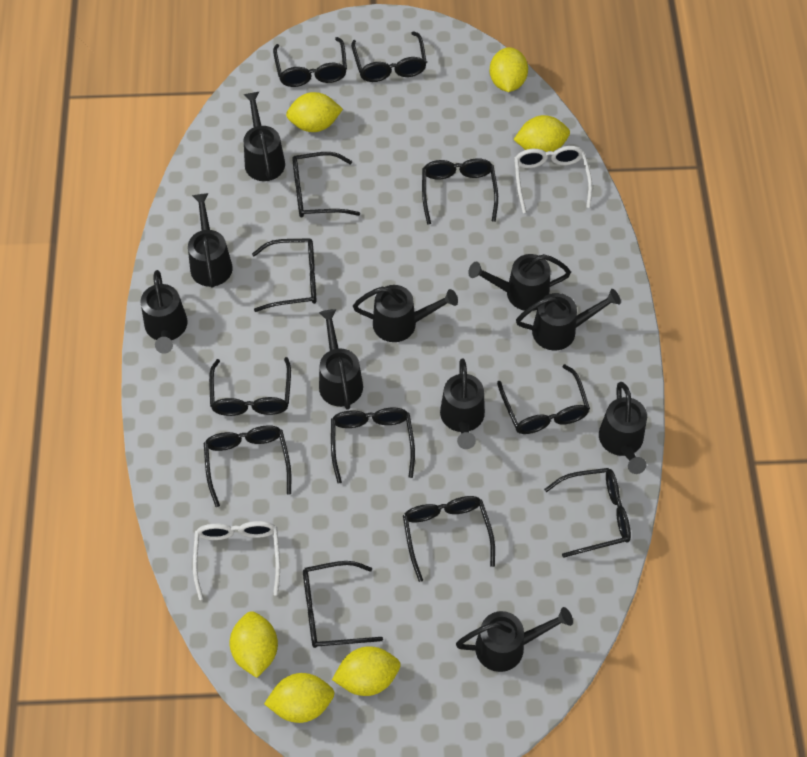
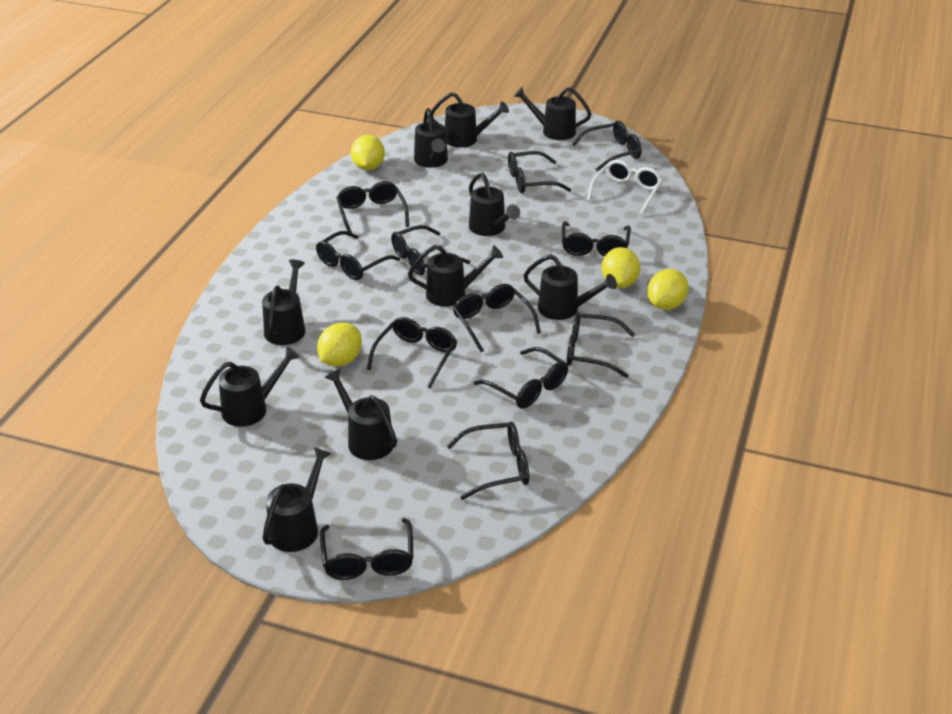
white glasses: [193,521,280,600] [514,146,592,213] = 2 -> [587,160,663,215] = 1
yellow lemon: [230,611,278,678] [264,673,335,723] [286,92,343,132] [332,646,401,696] [490,47,528,92] [513,115,570,152] = 6 -> [317,323,362,366] [351,135,385,170] [602,247,640,288] [647,269,689,310] = 4

